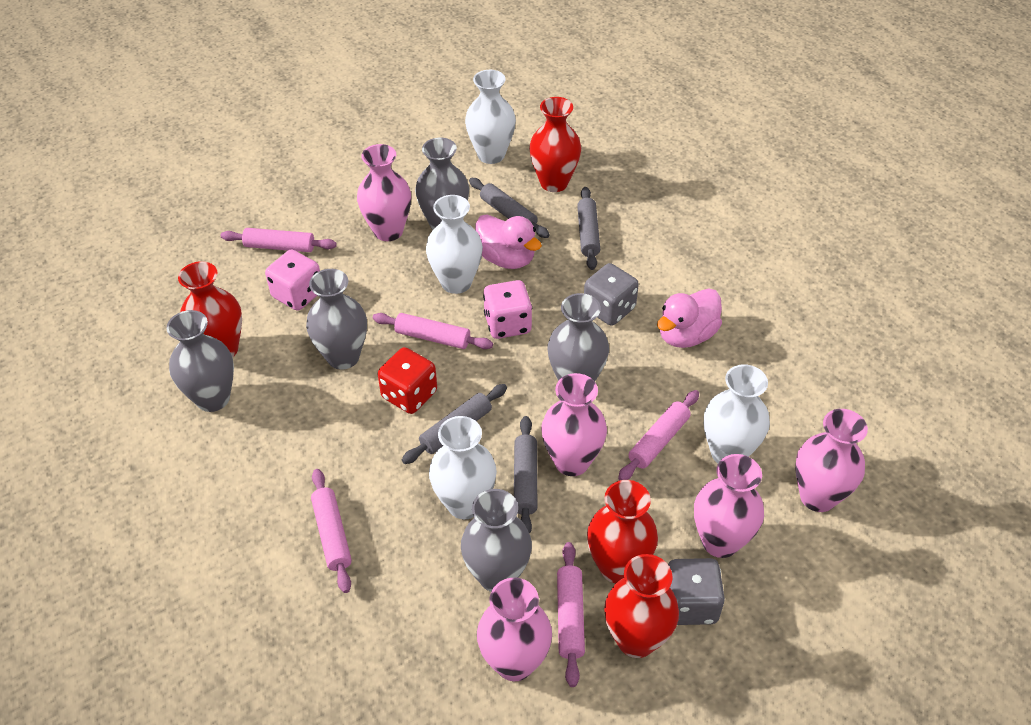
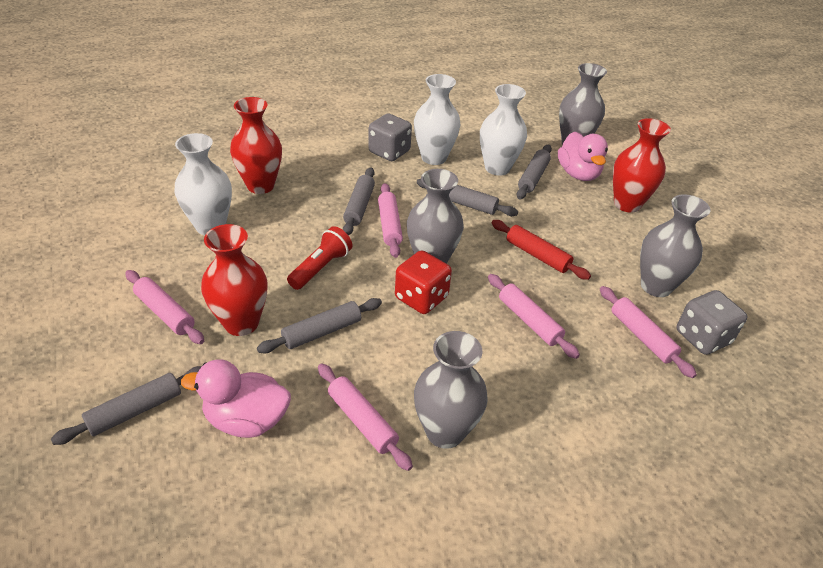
grey rolling pin: [402,384,507,464] [469,178,550,238] [514,416,537,534] [577,187,600,270] = 4 -> [51,366,202,445] [257,298,382,353] [343,167,375,235] [417,179,518,216] [516,145,552,199] = 5
grey vase: [166,310,234,412] [306,269,367,370] [415,137,469,230] [461,489,532,592] [548,293,609,381] = 5 -> [407,169,464,264] [414,331,488,449] [559,63,607,145] [640,194,711,297] = 4
pink dice: [265,250,320,311] [483,280,532,339] = 2 -> none = 0
pink vase: [357,144,411,241] [477,578,552,681] [541,373,607,476] [694,454,764,558] [795,409,868,512] = 5 -> none = 0
red flashlight: none = 0 -> [287,226,352,290] = 1
red rolling pin: none = 0 -> [492,220,591,280] = 1
red vase: [178,261,242,358] [529,97,581,192] [587,480,658,583] [604,554,679,658] = 4 -> [201,224,268,336] [230,97,282,194] [613,118,671,213] = 3
white vase: [426,195,483,294] [429,416,497,519] [465,70,516,164] [704,364,770,463] = 4 -> [175,133,232,235] [414,74,461,165] [480,84,527,176] = 3

